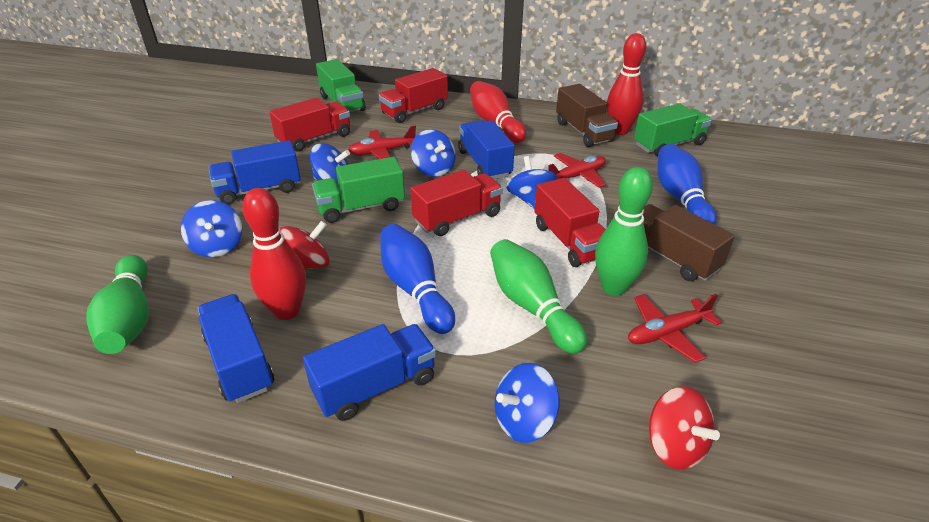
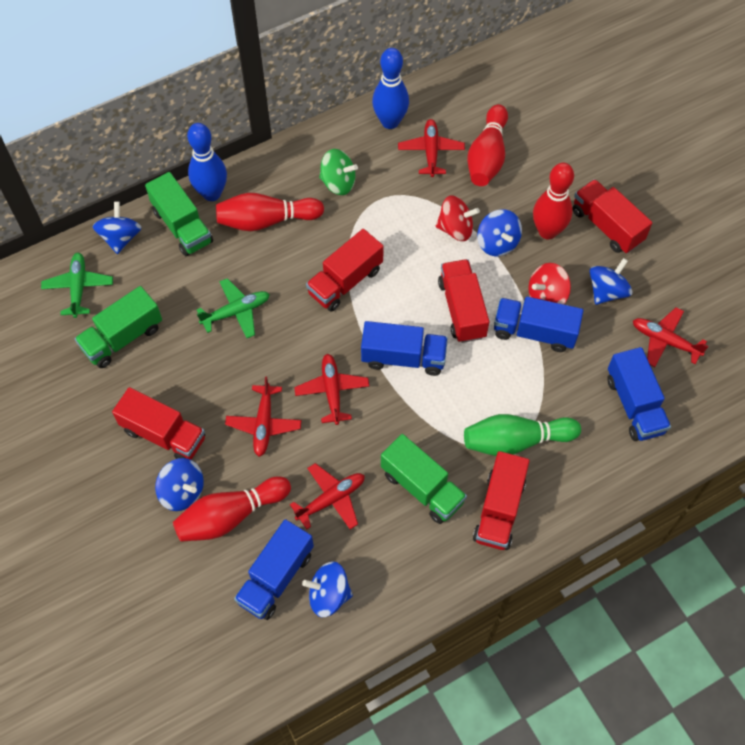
brown truck: [556,84,618,147] [643,204,735,281] = 2 -> none = 0
green bowling pin: [86,255,149,354] [490,239,587,354] [595,167,653,296] = 3 -> [464,414,581,456] = 1
green plane: none = 0 -> [41,252,113,318] [197,278,270,338] = 2
green spinning top: none = 0 -> [319,149,358,195] = 1
red bowling pin: [242,188,306,320] [470,81,526,143] [607,33,646,135] = 3 -> [173,476,291,542] [216,193,324,231] [467,104,508,186] [533,163,574,239] = 4
red plane: [348,126,416,159] [549,153,606,188] [628,294,722,363] = 3 -> [225,376,301,457] [290,463,365,529] [294,354,369,425] [398,119,465,177] [633,307,709,367] = 5
red truck: [269,98,350,152] [379,68,448,123] [411,170,503,236] [534,178,606,267] = 4 -> [112,387,205,460] [306,229,384,312] [438,259,490,343] [473,451,530,550] [572,179,652,253] = 5

